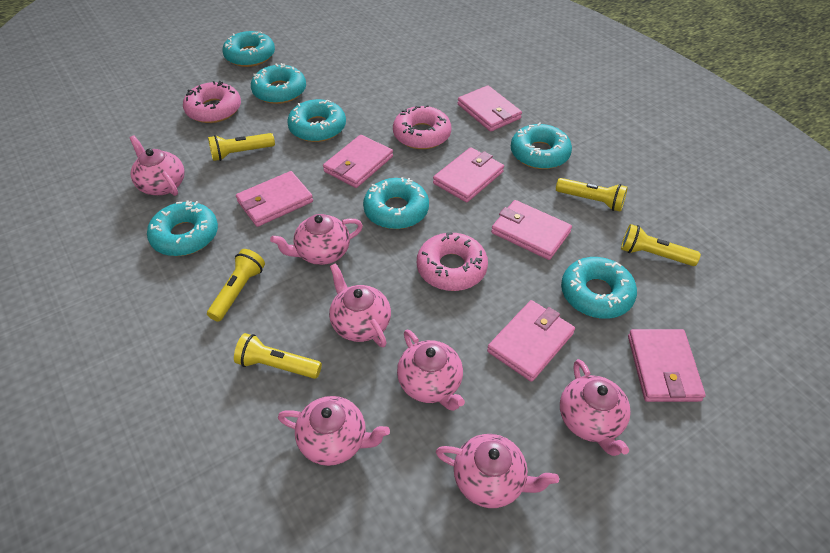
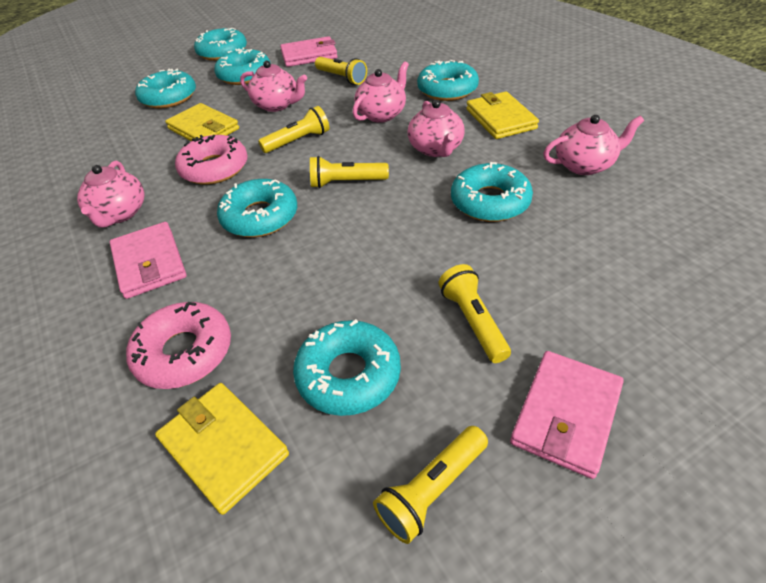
pink donut: [183,81,241,123] [393,105,451,149] [417,232,488,291] = 3 -> [126,302,231,389] [175,135,248,185] = 2
pink teapot: [130,136,185,196] [270,214,363,265] [278,396,390,466] [329,263,391,347] [397,330,465,411] [436,434,559,508] [560,359,631,456] = 7 -> [77,161,145,228] [240,61,307,112] [353,61,409,123] [407,100,464,157] [543,115,644,175] = 5
pink wallet: [236,171,313,227] [323,135,393,188] [433,147,504,203] [458,85,522,132] [487,300,575,382] [491,200,572,260] [628,329,706,402] = 7 -> [109,222,187,299] [280,36,338,67] [510,351,624,479] = 3
yellow wallet: none = 0 -> [155,383,289,515] [165,103,239,141] [466,91,539,139] = 3

